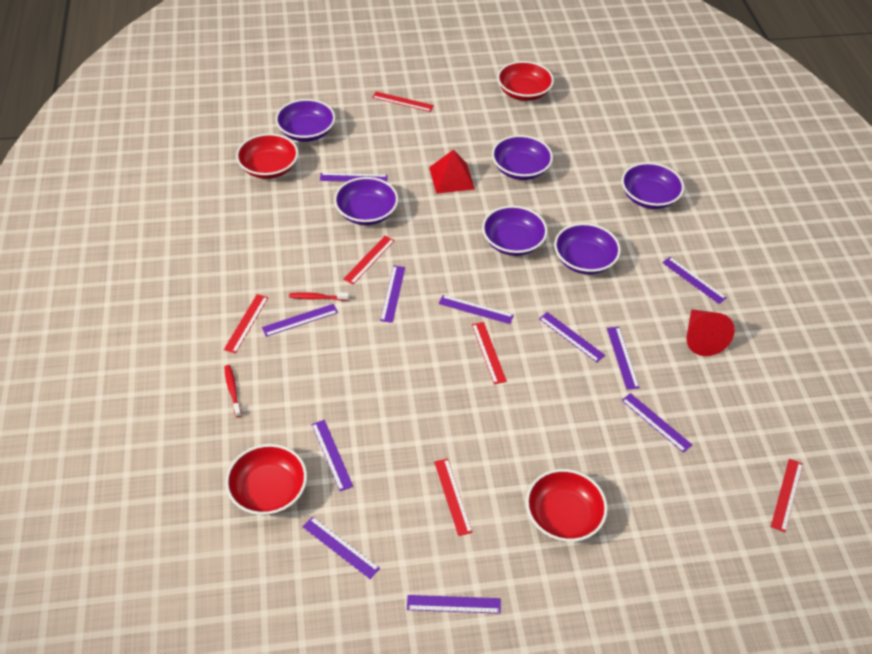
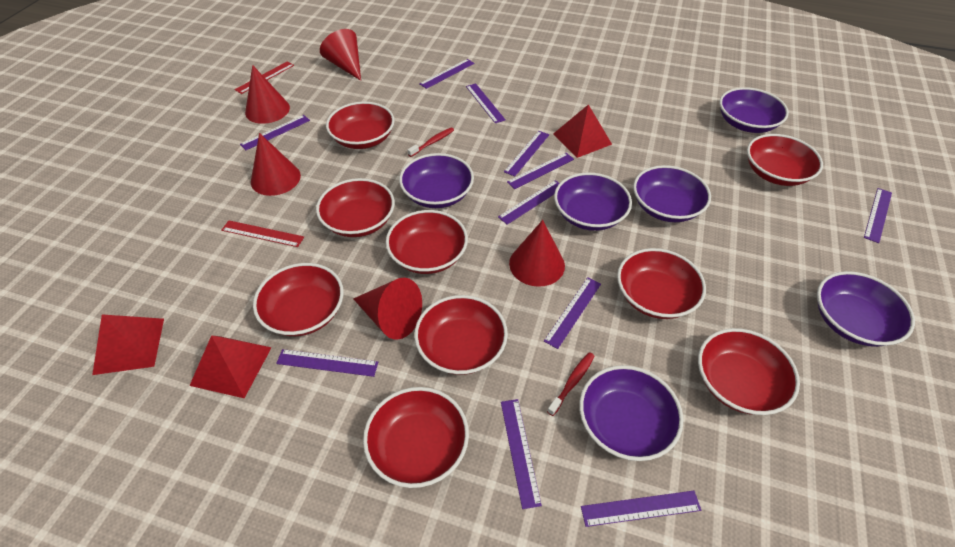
red bowl: [225,444,307,515] [236,133,298,179] [497,61,554,101] [526,469,608,542] = 4 -> [253,263,344,336] [316,178,395,237] [326,102,395,149] [363,387,469,488] [386,210,468,274] [414,295,508,375] [617,248,706,319] [698,328,800,415] [747,134,823,186] = 9
red cone: [686,309,735,356] = 1 -> [245,65,290,124] [251,133,301,196] [320,29,361,81] [353,278,422,340] [509,220,565,287] = 5
red pyramid: [429,150,475,194] = 1 -> [92,314,164,375] [190,335,272,398] [553,105,612,158] = 3
red ruler: [224,294,268,354] [343,236,395,284] [372,92,434,112] [434,458,473,536] [472,322,507,384] [771,459,803,532] = 6 -> [222,220,304,247] [235,61,294,94] = 2

